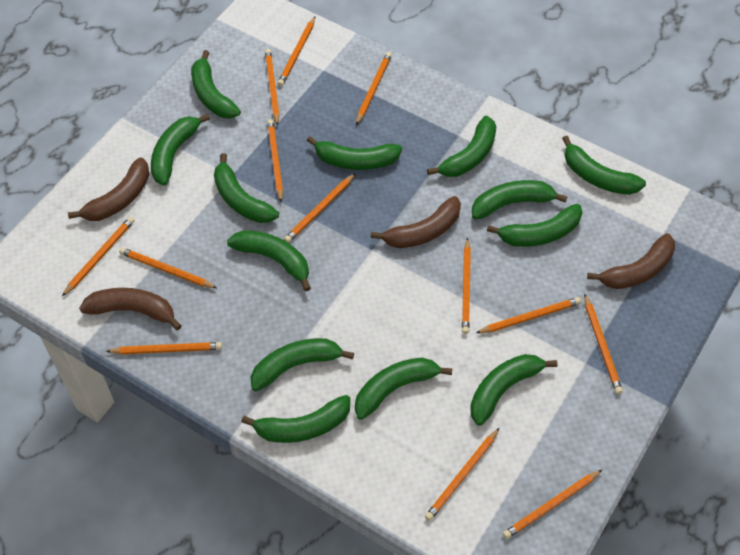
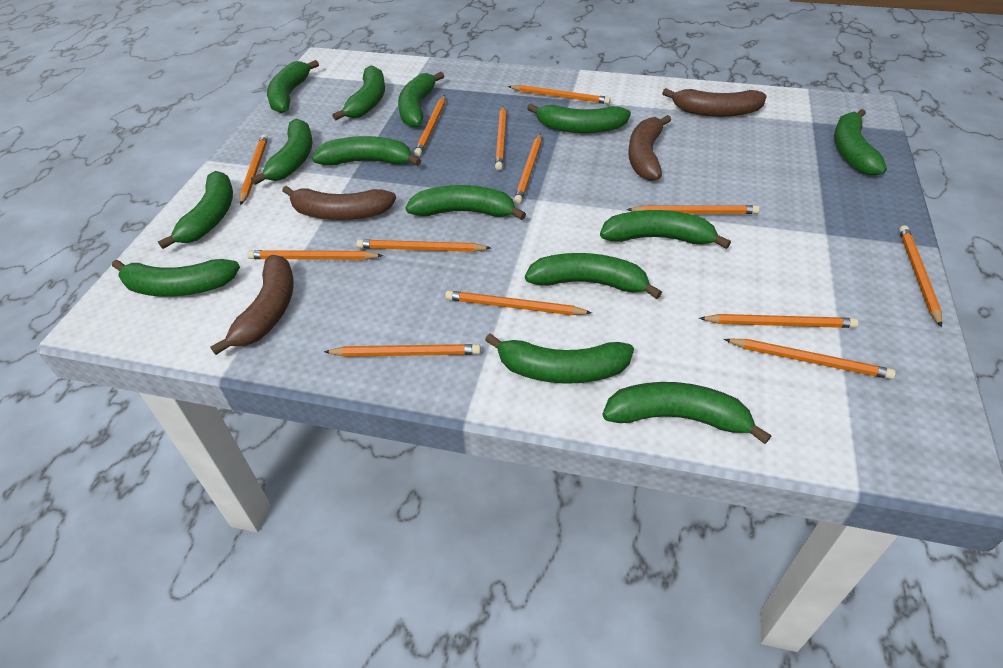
green banana: [151,114,210,186] [191,50,241,118] [214,153,279,223] [227,230,311,291] [241,395,350,443] [251,338,354,391] [307,136,402,170] [355,357,452,420] [427,115,496,177] [470,354,557,426] [472,180,567,220] [487,204,582,247] [562,136,646,195] = 13 -> [112,259,240,297] [158,171,233,249] [251,118,313,185] [267,60,319,113] [312,136,421,166] [332,65,385,120] [398,72,444,128] [405,185,526,220] [485,333,634,384] [525,253,662,299] [527,104,631,133] [600,210,731,249] [602,382,771,444] [834,109,887,176] = 14

